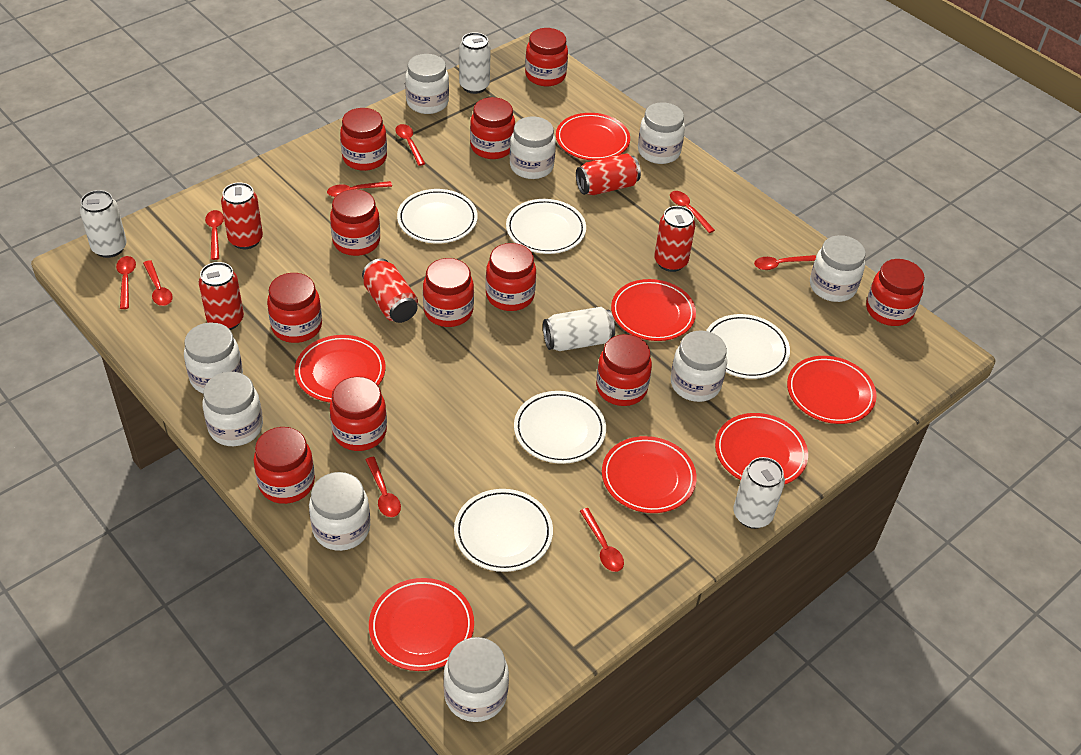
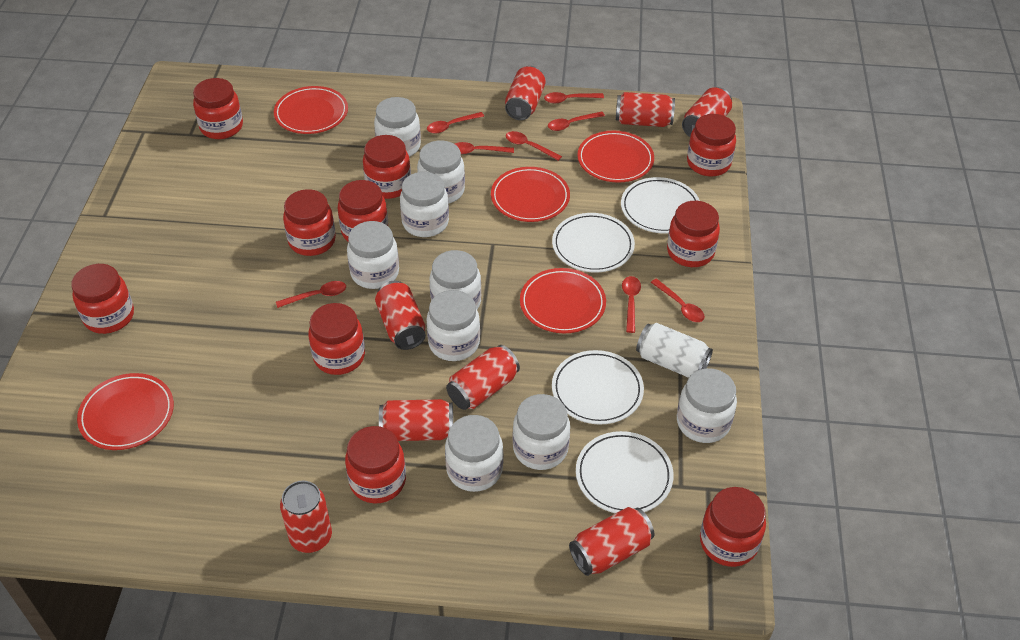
red can: [199,262,244,330] [221,183,263,249] [362,259,418,323] [576,153,641,195] [654,206,695,272] = 5 -> [280,481,332,553] [375,281,426,350] [379,399,453,441] [446,345,520,410] [505,66,546,120] [569,507,654,576] [616,92,675,127] [682,87,732,137] = 8
red jar: [254,427,315,504] [267,273,322,343] [330,189,380,256] [330,377,387,451] [340,108,387,171] [423,258,474,327] [470,97,515,159] [486,243,536,311] [525,28,568,86] [596,334,652,406] [866,259,925,326] = 11 -> [71,264,134,334] [193,78,243,139] [283,189,336,256] [308,303,365,375] [338,180,388,242] [345,426,406,504] [363,135,411,199] [667,201,720,267] [687,114,736,176] [700,487,766,567] = 10
red plate: [295,335,386,403] [369,578,474,671] [556,113,630,161] [602,436,697,513] [611,279,696,341] [715,413,808,485] [787,356,877,424] = 7 -> [77,373,174,450] [274,86,348,134] [491,167,570,222] [520,268,606,333] [577,131,654,183] = 5
red spoon: [116,256,136,309] [143,260,173,306] [205,210,224,260] [327,181,392,197] [365,457,401,517] [395,124,425,166] [580,508,624,572] [670,191,715,233] [754,255,816,270] = 9 -> [276,281,346,308] [427,112,484,134] [455,142,514,154] [506,131,562,161] [544,92,604,103] [548,112,605,131] [622,276,641,333] [651,278,705,322] = 8
white can: [80,190,127,258] [459,32,491,94] [543,307,615,351] [733,457,785,529] = 4 -> [636,323,713,378] = 1
white plate: [397,189,478,244] [454,489,553,572] [506,199,586,254] [514,391,606,464] [706,314,790,379] = 5 -> [552,213,635,273] [552,350,644,425] [576,431,674,513] [621,177,700,234] = 4

